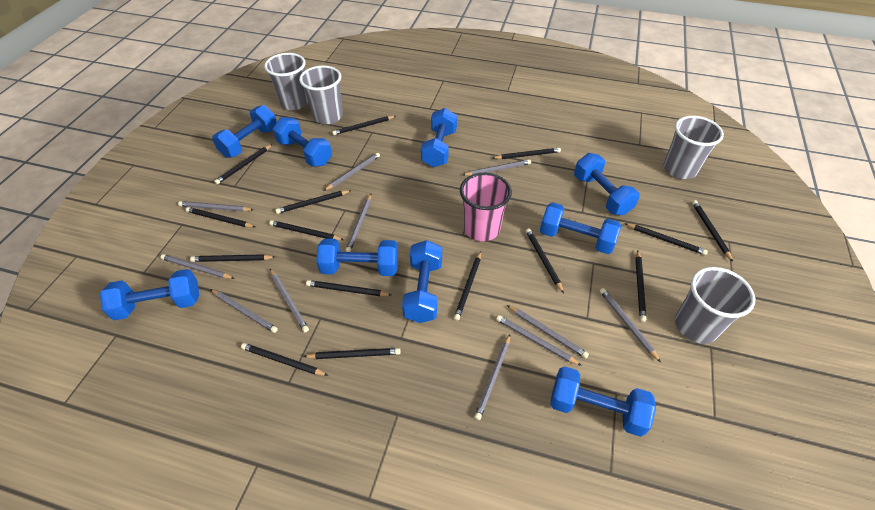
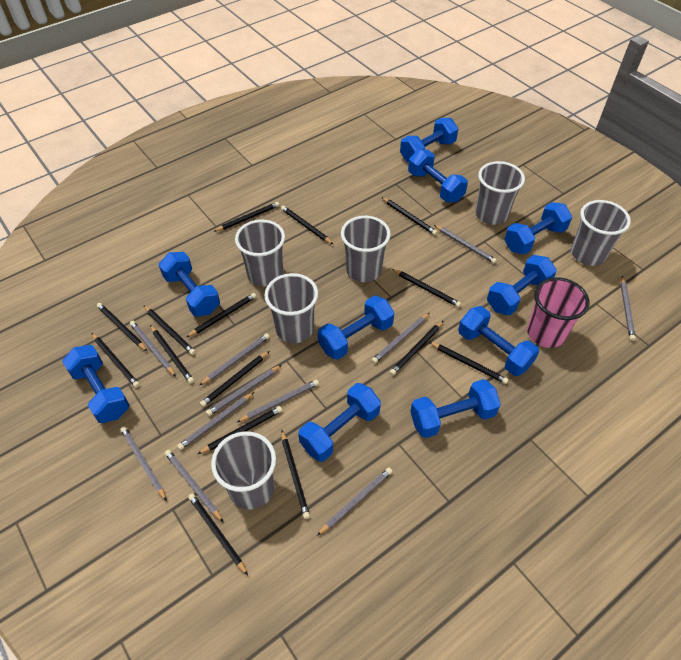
blue dumbbell: [100,269,199,320] [212,105,277,158] [273,117,332,167] [316,238,398,276] [402,240,442,323] [421,108,457,167] [540,202,621,254] [550,366,656,437] [574,153,640,215] = 9 -> [62,345,130,423] [159,252,220,317] [298,383,381,462] [318,296,394,360] [400,118,459,163] [408,149,468,202] [410,379,501,438] [458,306,539,376] [487,255,557,316] [504,202,572,255] = 10
grey cup: [264,53,308,110] [299,65,343,124] [664,116,724,179] [675,267,755,344] = 4 -> [211,431,276,510] [235,220,285,287] [264,273,318,343] [341,216,391,282] [475,161,525,225] [571,200,631,266] = 6

